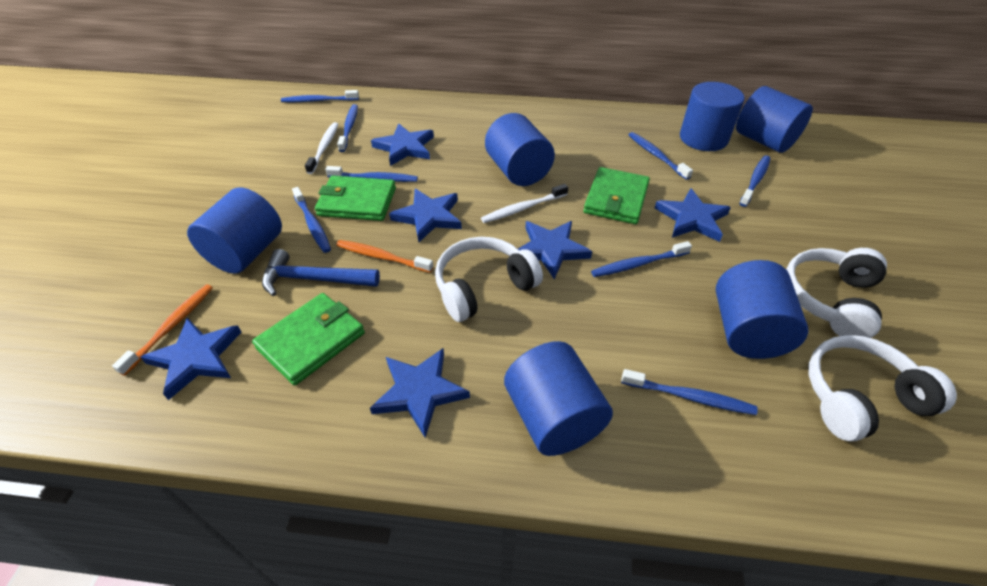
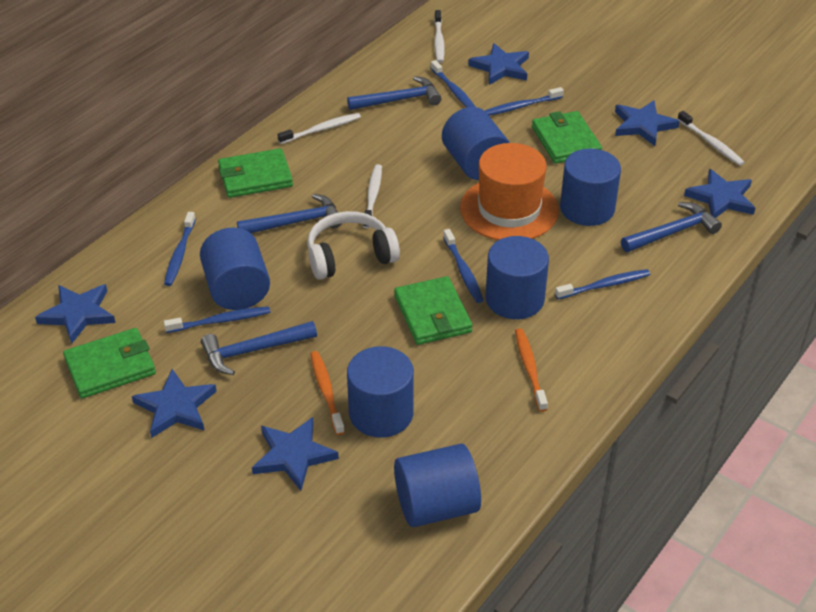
blue hammer: [262,249,380,296] = 1 -> [201,321,317,375] [237,194,342,233] [347,76,442,110] [621,202,722,252] = 4
blue toothbrush: [281,90,359,102] [292,187,331,253] [325,166,418,182] [337,104,358,152] [591,241,692,277] [621,369,758,415] [629,132,693,180] [739,155,771,207] = 8 -> [164,212,196,286] [164,306,270,333] [431,60,475,108] [443,229,484,303] [485,87,564,116] [555,269,650,299] = 6
green wallet: [252,293,365,386] [315,176,396,221] [583,167,650,224] = 3 -> [63,328,156,399] [218,148,293,198] [394,276,473,345] [532,111,602,164] = 4
orange hat: none = 0 -> [460,143,559,240] = 1
white headphones: [435,237,543,322] [786,248,887,338] [808,335,957,442] = 3 -> [307,211,400,280] = 1
white toothbrush: [305,122,338,174] [481,184,568,223] = 2 -> [277,113,361,144] [363,164,382,228] [434,10,445,63] [677,111,745,166] = 4

